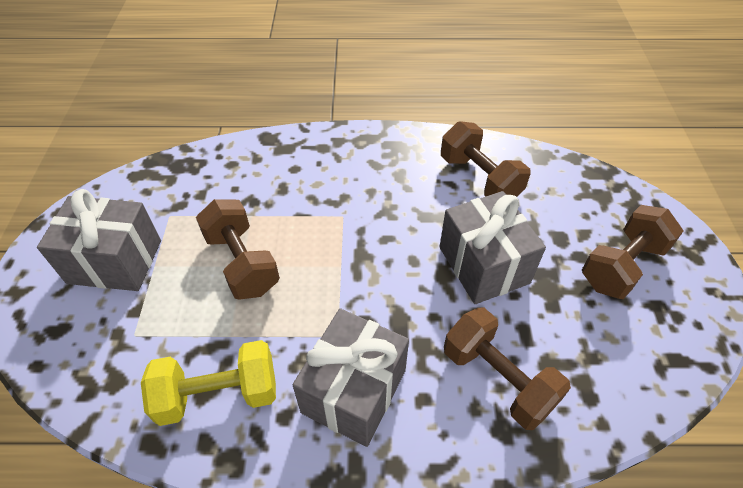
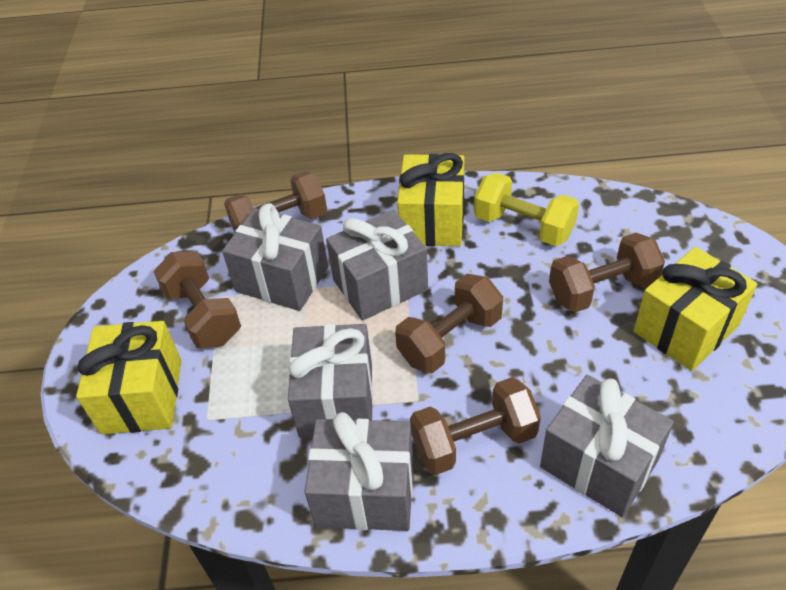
brown dumbbell: [196,199,280,300] [441,121,531,197] [444,308,571,430] [582,205,684,299] = 4 -> [153,251,241,348] [224,171,327,233] [395,274,503,373] [410,377,541,475] [549,233,665,312] = 5
grey gift: [37,189,161,291] [293,308,409,447] [440,191,546,304] = 3 -> [222,203,328,311] [288,324,373,438] [305,412,414,531] [326,210,428,321] [540,375,674,517] = 5
yellow gift: none = 0 -> [76,321,182,434] [397,153,464,246] [634,247,758,371] = 3

